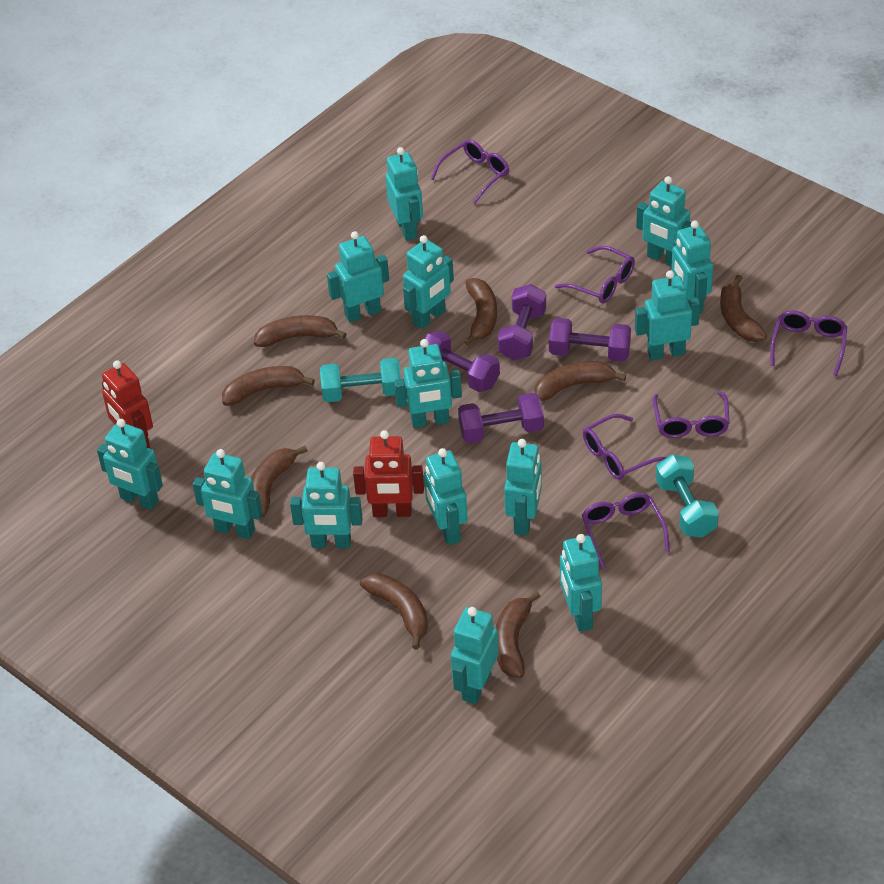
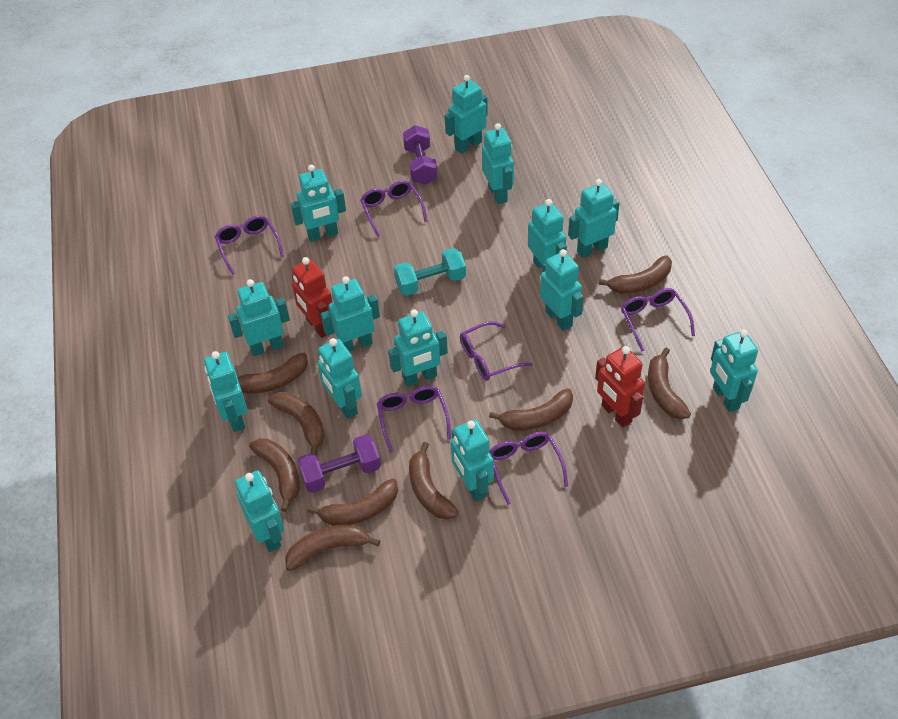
brown banana: [222,366,315,406] [251,446,308,517] [254,315,346,347] [360,573,428,649] [464,278,497,346] [496,592,541,678] [534,361,626,401] [720,275,767,342] = 8 -> [237,353,308,394] [249,438,300,512] [268,392,325,455] [285,524,380,571] [308,478,398,526] [409,442,459,520] [489,388,573,430] [598,255,672,294] [648,347,691,419] = 9
purple dumbbell: [420,331,500,392] [458,393,544,443] [498,284,546,360] [549,318,631,362] = 4 -> [297,434,381,493] [403,125,438,185] = 2
turquoise dumbbell: [320,358,401,402] [656,454,719,538] = 2 -> [394,248,466,296] = 1

